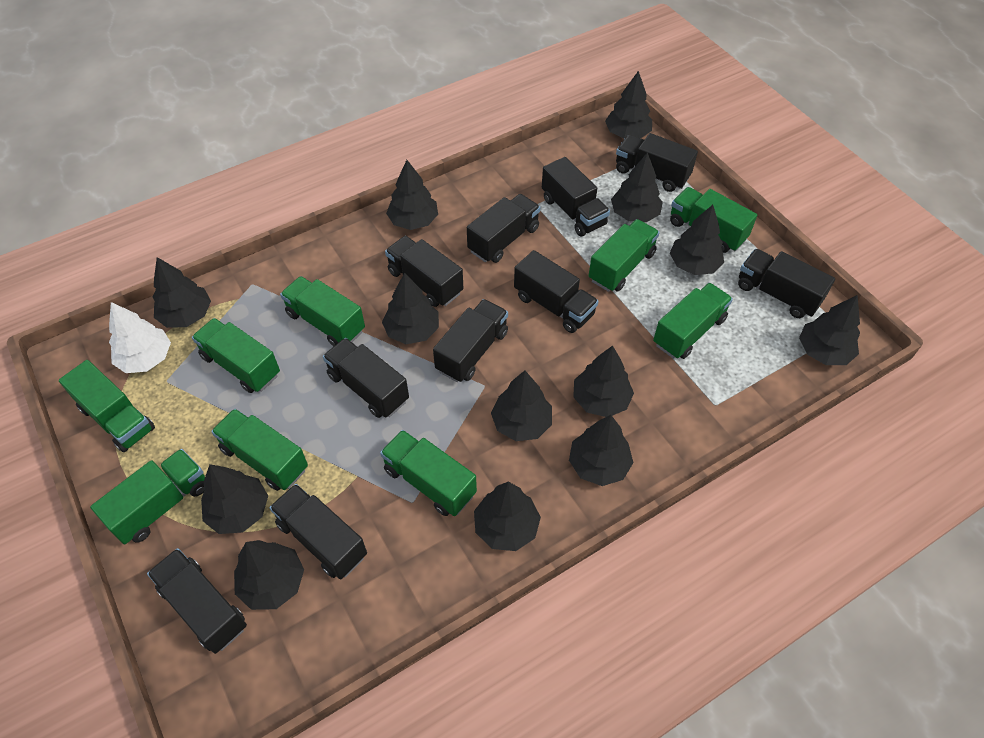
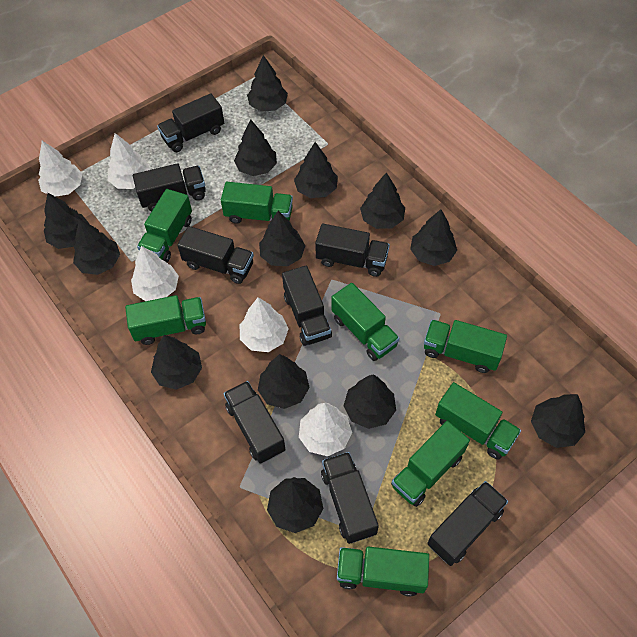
black truck: [147,548,247,654] [269,484,367,579] [323,338,409,418] [385,236,463,307] [433,299,508,382] [467,194,540,263] [514,250,599,333] [542,157,610,237] [616,133,698,192] [738,249,835,318] = 10 -> [133,163,206,211] [157,93,224,152] [177,226,254,284] [223,381,286,464] [282,266,332,346] [315,224,390,277] [321,452,379,544] [427,481,508,566] = 8
green truck: [59,360,155,452] [90,449,205,544] [192,318,280,393] [211,409,308,491] [280,276,365,346] [380,430,477,516] [589,219,660,292] [653,283,733,359] [670,187,757,253] = 9 -> [125,295,206,345] [137,189,192,262] [221,182,293,224] [331,283,399,361] [337,546,429,597] [391,421,470,507] [424,320,507,373] [435,382,521,460] = 8
white tree: [109,302,171,373] = 1 -> [38,141,82,197] [108,133,151,189] [131,246,179,301] [240,297,289,352] [299,403,352,456] = 5

